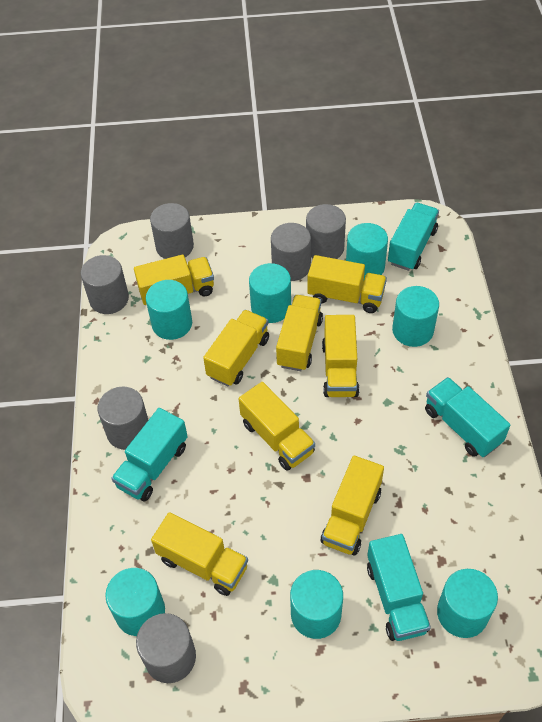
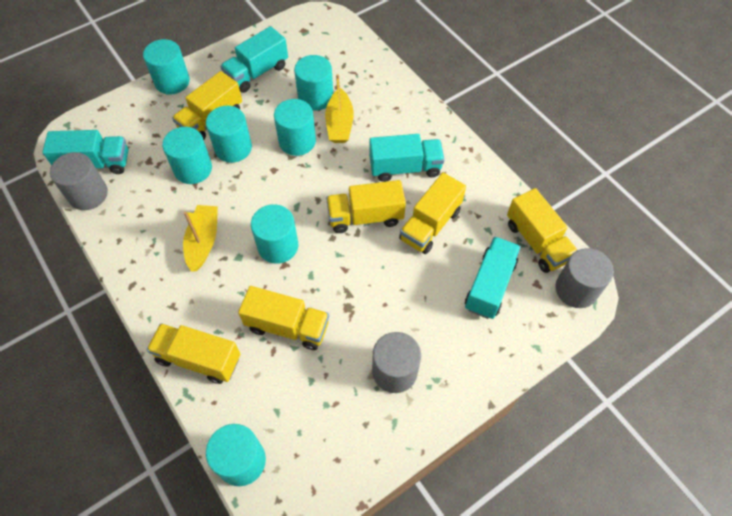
grey cylinder: [81,255,129,314] [98,387,148,450] [136,613,196,683] [150,203,194,259] [271,223,311,281] [306,204,346,259] = 6 -> [50,152,108,210] [372,332,421,393] [555,248,614,308] = 3
yellow boat: none = 0 -> [183,205,218,271] [325,74,354,143] = 2
yellow truck: [134,255,214,305] [151,512,248,596] [203,310,269,386] [238,382,315,471] [276,295,323,371] [308,255,387,313] [321,456,384,556] [322,315,359,397] = 8 -> [147,323,240,384] [172,71,242,140] [238,286,329,350] [326,180,406,233] [399,173,466,254] [507,188,577,273] = 6

